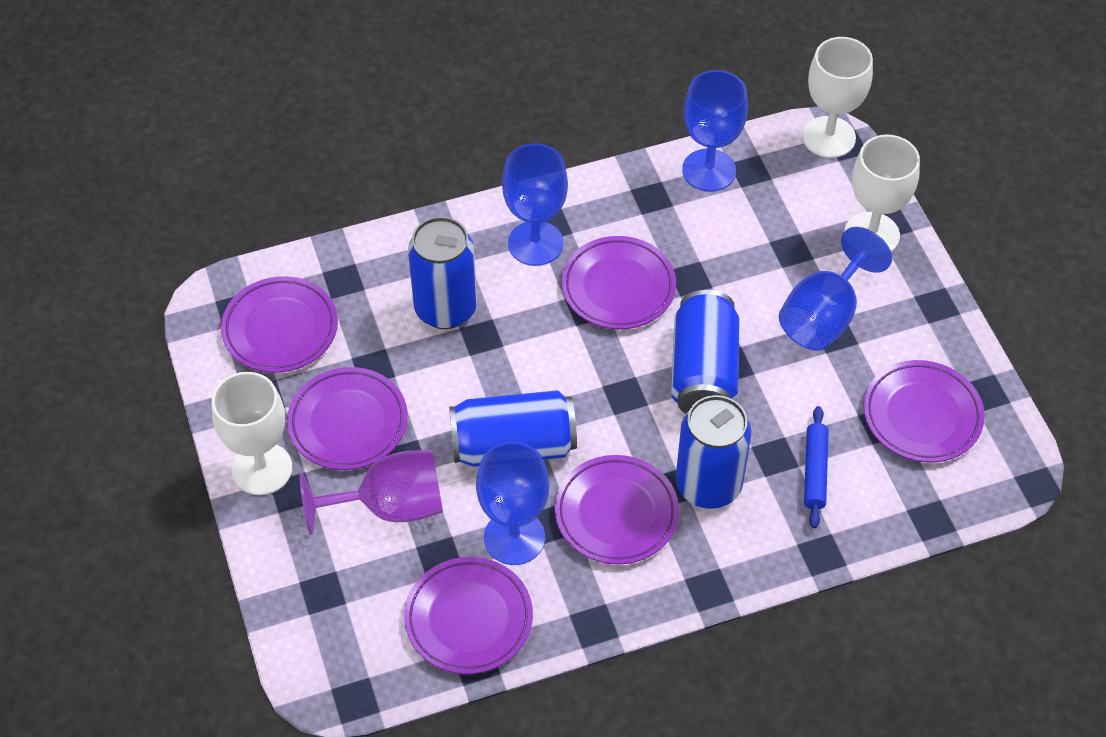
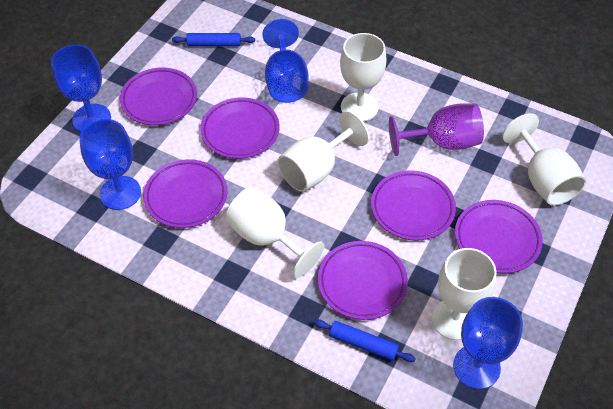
blue can: [408,216,477,329] [449,390,577,467] [671,290,740,414] [675,395,751,509] = 4 -> none = 0
blue rolling pin: [804,406,829,528] = 1 -> [172,33,255,46] [314,319,416,362] = 2
white goblet: [212,372,292,495] [802,37,873,158] [844,135,920,252] = 3 -> [225,187,324,278] [278,111,369,192] [340,33,387,122] [432,248,497,340] [502,113,586,206] = 5

